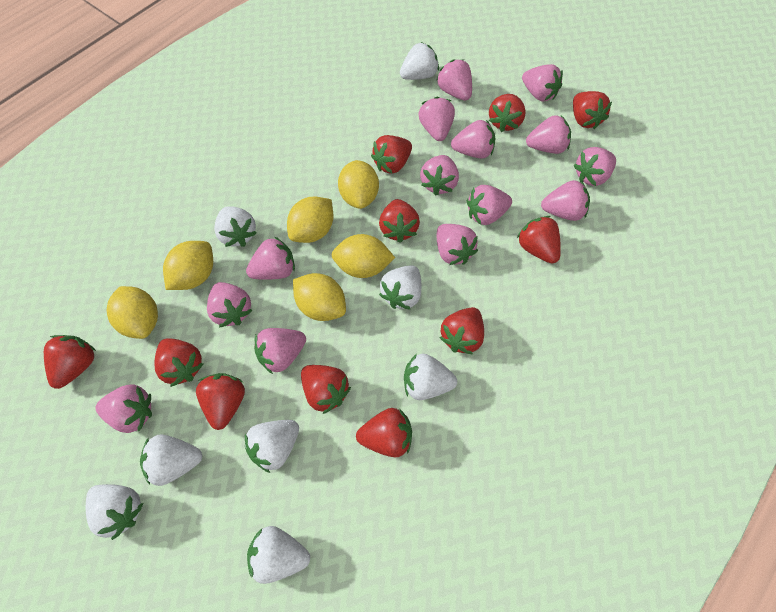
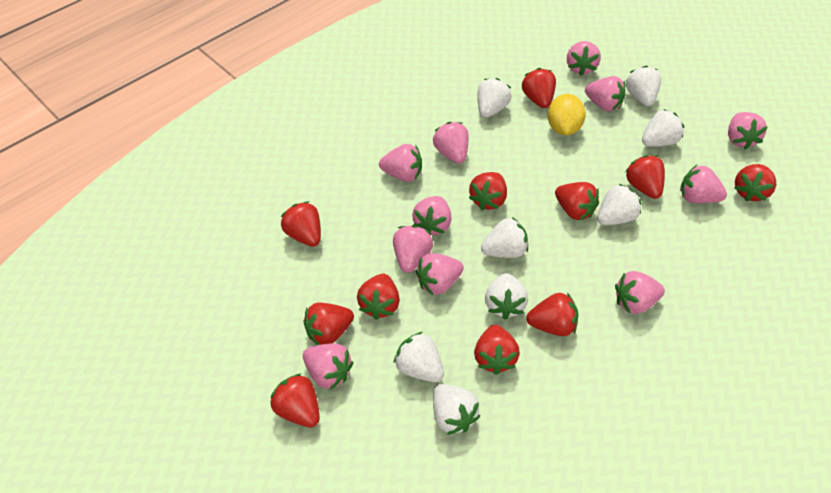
pink strawberry: [95,384,152,433] [207,282,252,327] [246,236,295,280] [254,328,306,374] [418,97,455,141] [420,155,459,196] [436,59,472,101] [437,224,478,265] [451,120,495,159] [467,185,512,225] [522,64,563,102] [526,115,571,154] [541,180,590,221] [573,147,616,186] = 14 -> [303,343,353,390] [379,144,422,182] [393,225,433,273] [412,196,451,235] [416,253,464,295] [433,122,468,164] [567,41,601,76] [585,76,626,112] [615,271,665,314] [680,164,727,203] [728,112,767,150] = 11
yellow lemon: [107,286,158,339] [163,241,213,290] [287,197,334,243] [293,273,346,321] [331,234,395,278] [338,160,379,209] = 6 -> [547,94,586,135] = 1

